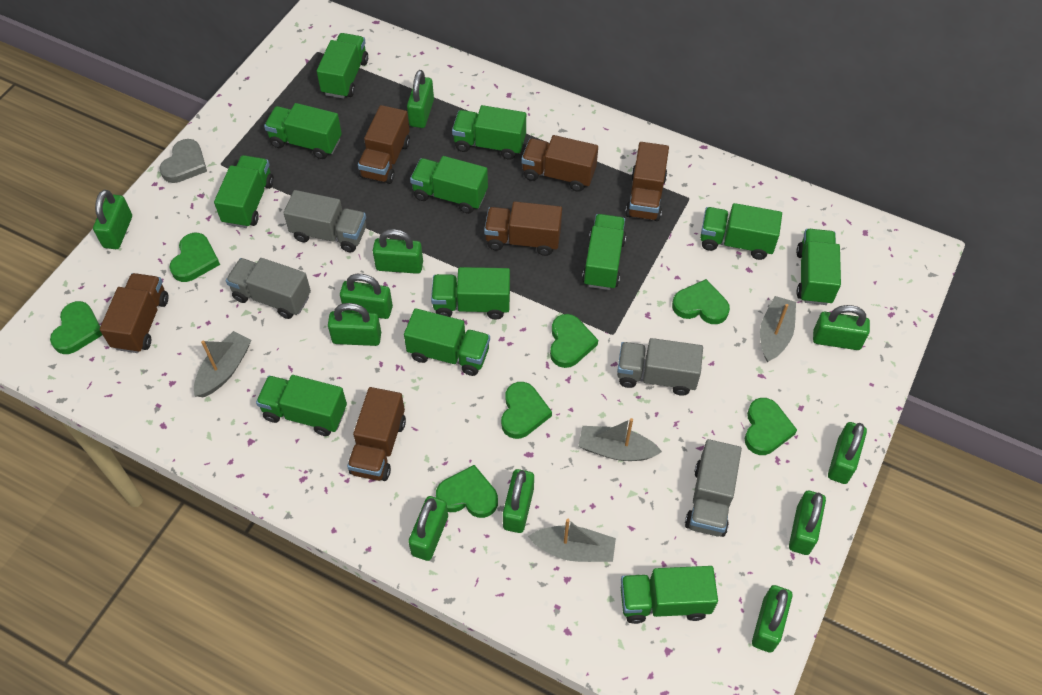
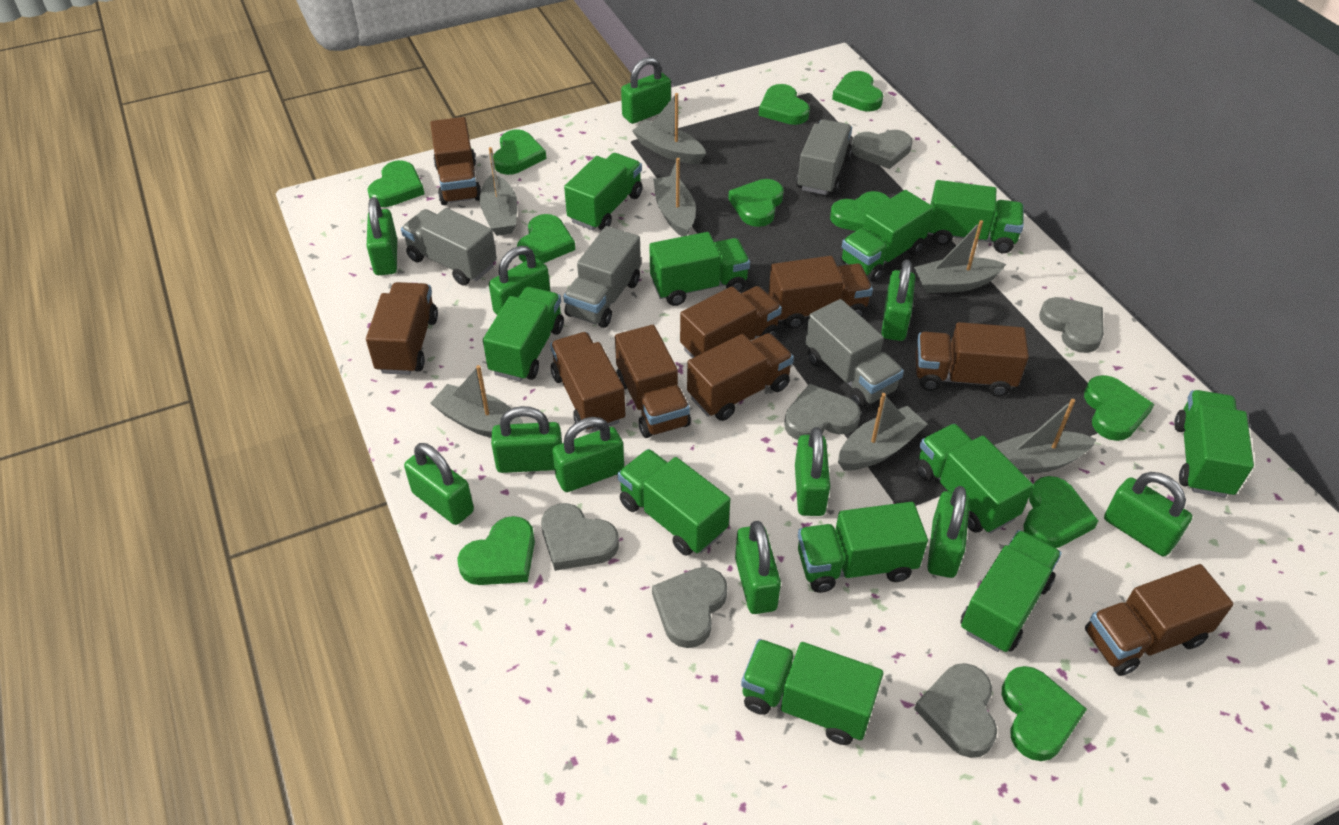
brown truck: [100,273,169,353] [347,387,406,481] [358,105,410,184] [484,201,562,256] [521,135,598,192] [625,142,669,221] = 6 -> [366,282,438,375] [430,117,481,205] [550,332,625,432] [615,325,691,438] [680,286,782,358] [687,333,794,421] [769,256,873,329] [916,322,1029,397] [1085,564,1234,676] = 9
green heart: [50,301,102,354] [169,233,220,282] [436,465,498,518] [501,382,552,439] [550,314,598,368] [672,279,730,324] [744,398,797,455] = 7 -> [367,160,425,207] [457,516,535,585] [493,129,546,175] [517,214,575,263] [728,179,784,227] [759,84,810,125] [830,191,890,231] [832,71,883,111] [1002,666,1087,761] [1023,476,1098,548] [1084,375,1154,441] = 11
green truck: [214,155,274,228] [256,375,347,436] [264,103,342,159] [317,33,368,99] [404,308,490,376] [410,156,488,214] [431,267,510,320] [452,105,526,160] [582,214,626,290] [621,566,718,624] [700,203,782,260] [796,229,841,305] = 12 -> [483,287,564,381] [564,153,643,231] [618,449,730,556] [649,232,750,306] [741,639,883,745] [798,502,928,593] [840,190,933,282] [916,424,1033,533] [928,180,1024,253] [960,530,1062,652] [1174,390,1254,498] = 11
grey boat: [194,331,251,397] [528,519,616,562] [578,418,662,461] [760,296,796,362] = 4 -> [430,365,524,438] [479,147,517,236] [632,93,706,164] [653,158,696,237] [838,393,928,470] [914,220,1006,293] [994,399,1097,474] = 7
grey heart: [159,139,207,183] = 1 -> [541,503,619,571] [652,567,728,648] [784,384,861,440] [852,130,912,169] [914,663,997,758] [1039,297,1104,353] = 6

